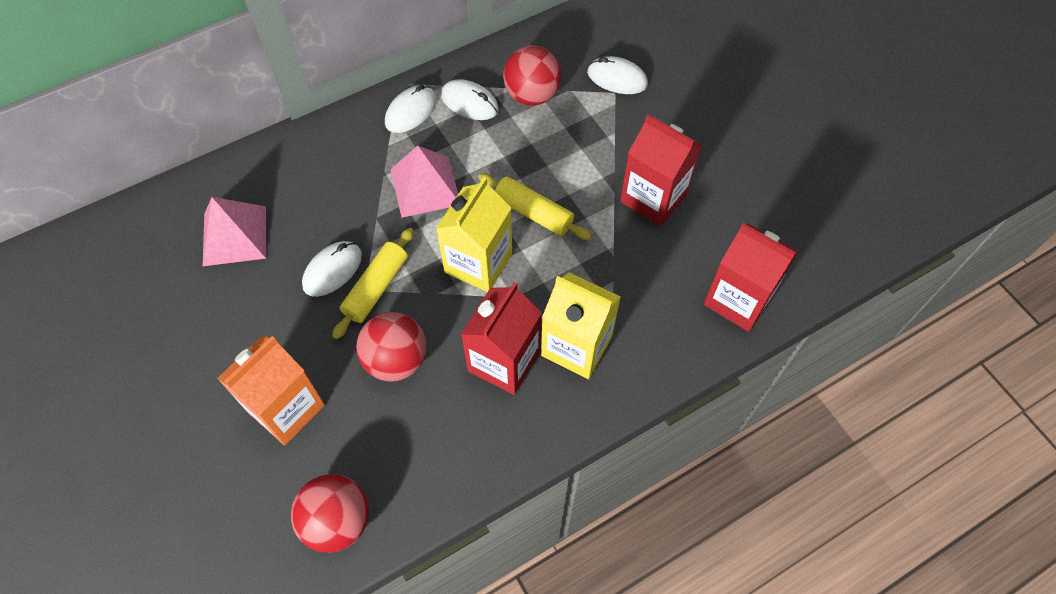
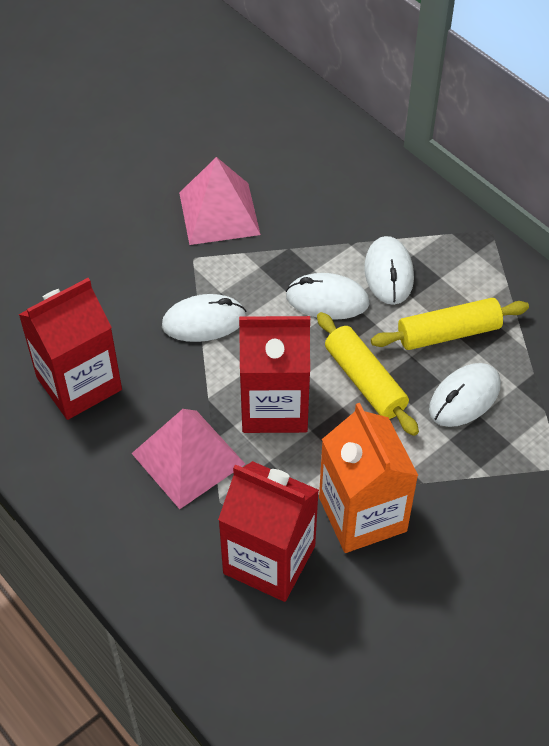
red ball: [291,474,369,553] [356,312,426,382] [503,46,561,106] = 3 -> none = 0
yellow carton: [436,177,512,292] [541,272,621,379] = 2 -> none = 0

